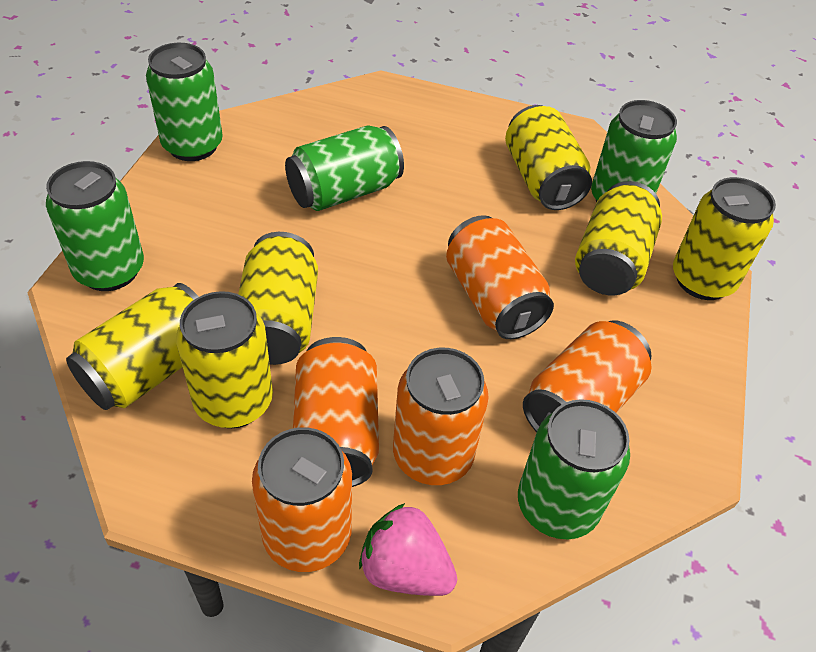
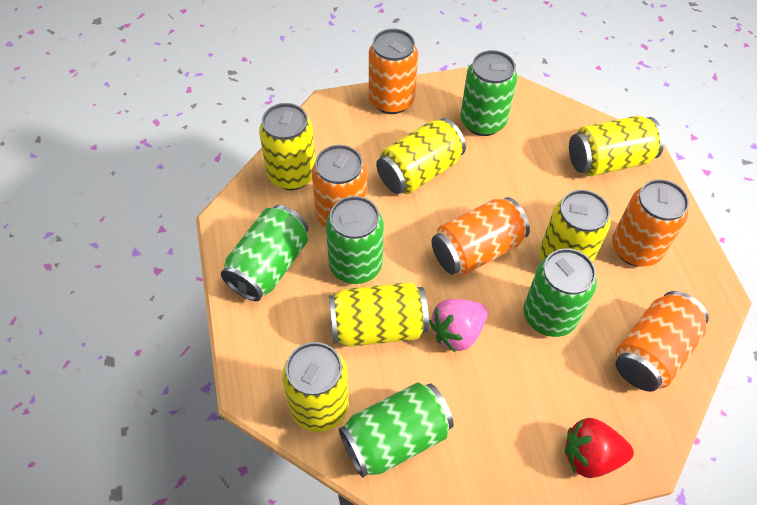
red strawberry: none = 0 -> [565,418,634,478] = 1

